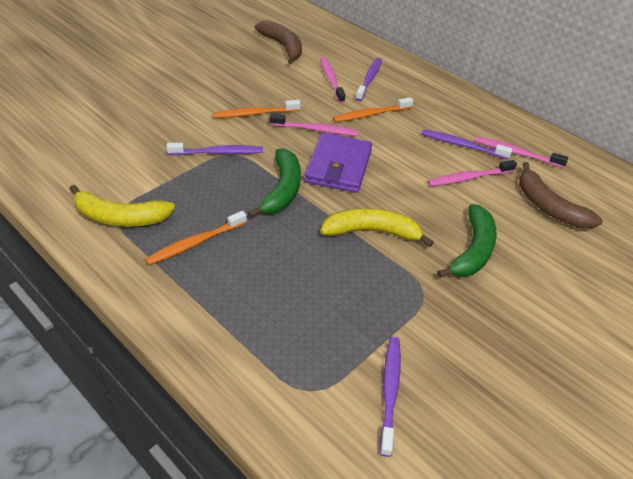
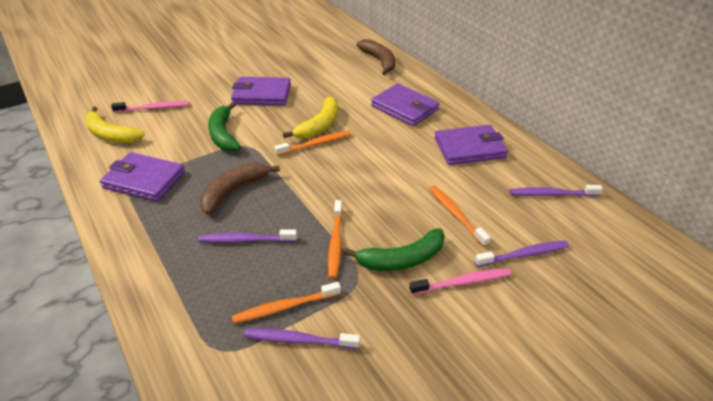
orange toothbrush: [145,211,247,265] [213,100,301,118] [333,97,414,122] = 3 -> [232,282,341,323] [275,131,352,156] [328,200,343,279] [429,186,491,247] = 4
pink toothbrush: [270,113,358,136] [320,57,346,103] [428,160,517,186] [474,137,568,168] = 4 -> [111,101,190,113] [410,268,511,295] = 2
purple wallet: [304,133,372,193] = 1 -> [100,152,185,202] [231,77,291,106] [371,84,440,126] [435,125,508,165] = 4

